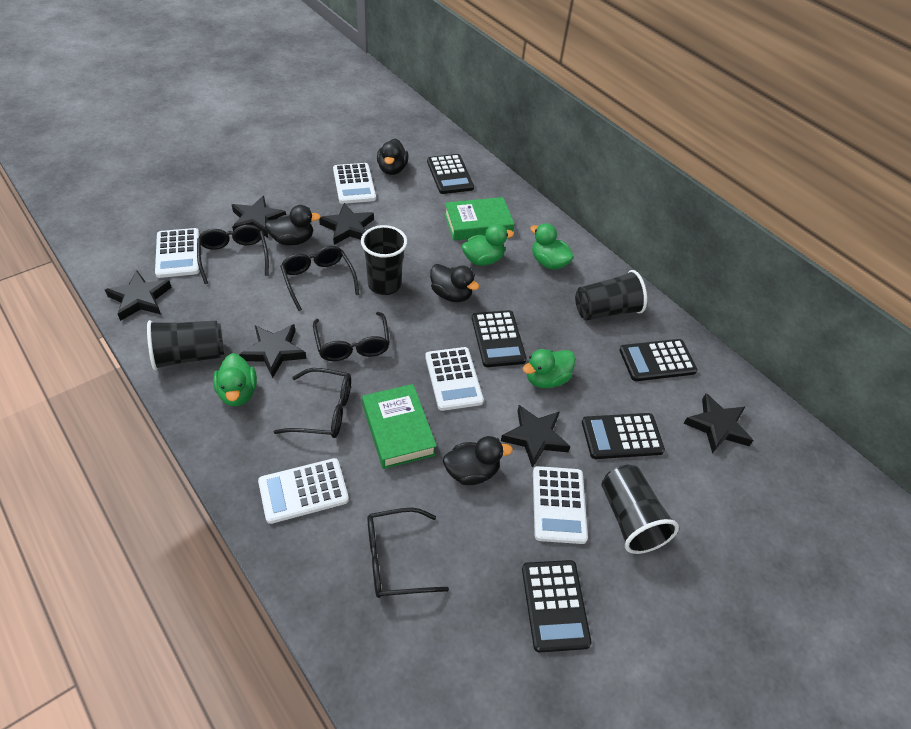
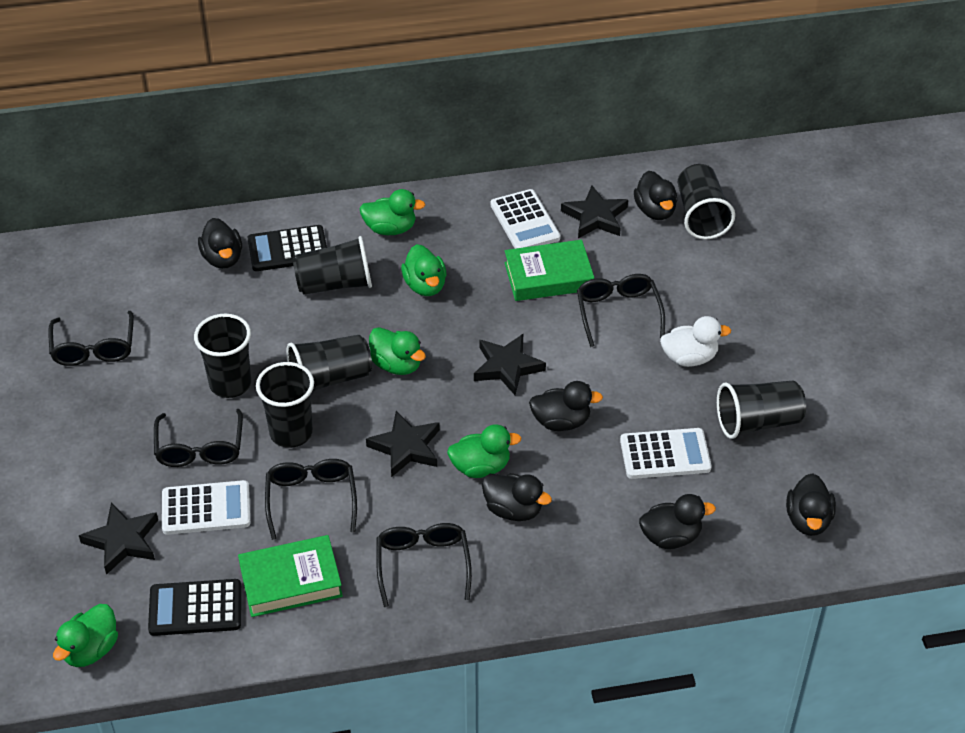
black calculator: [427,154,474,194] [472,310,527,367] [522,560,592,652] [582,413,665,459] [620,339,698,381] = 5 -> [148,579,241,636] [248,225,327,271] = 2
black cup: [147,320,224,370] [361,225,407,295] [575,270,647,321] [602,465,679,554] = 4 -> [194,313,251,398] [256,362,314,448] [286,335,372,391] [293,236,372,295] [678,164,735,240] [717,381,806,439] = 6
black duck: [265,205,321,245] [377,139,409,175] [430,264,479,302] [443,436,513,485] = 4 -> [198,218,242,269] [482,474,552,521] [529,381,603,431] [634,171,677,220] [639,494,716,549] [786,473,836,536] = 6
black star: [105,270,172,321] [232,196,286,238] [239,324,307,378] [319,203,374,245] [501,405,571,468] [683,393,753,454] = 6 -> [79,503,158,575] [366,411,440,477] [474,334,546,395] [561,186,628,238] = 4
green duck: [213,353,257,406] [462,224,514,266] [522,349,576,388] [530,223,574,270] = 4 -> [53,604,118,667] [359,189,425,235] [369,327,426,375] [401,244,446,296] [447,424,521,478] = 5
white calculator: [155,228,199,278] [258,458,349,524] [333,163,376,204] [425,347,484,411] [533,466,588,544] = 5 -> [162,480,250,535] [490,189,560,249] [620,428,711,479] = 3
white duck: none = 0 -> [660,316,731,367] = 1

